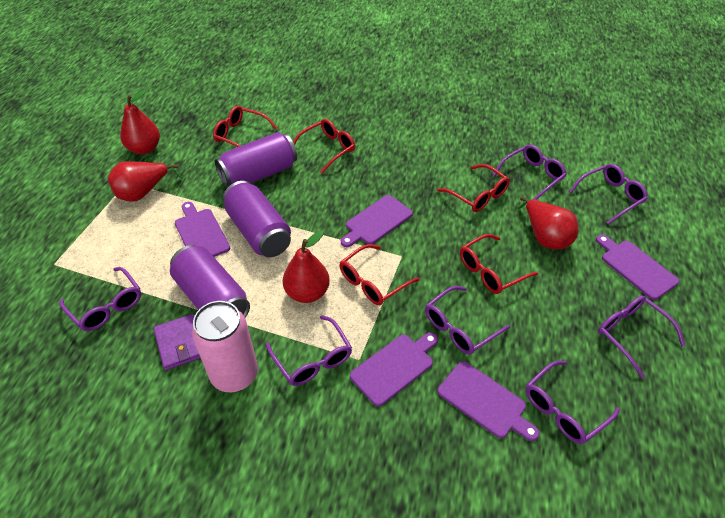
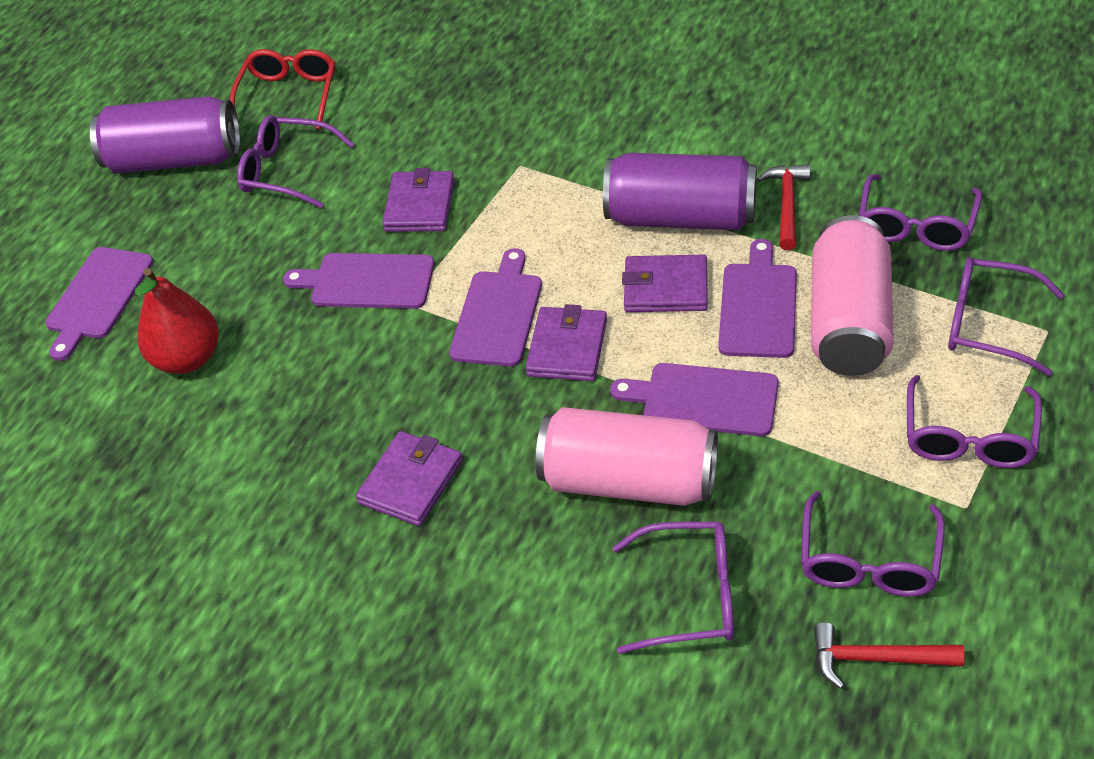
pink can: [192,301,258,392] = 1 -> [536,407,718,506] [811,215,894,376] = 2
purple can: [170,245,250,317] [215,132,297,188] [223,181,291,257] = 3 -> [90,96,240,174] [603,153,757,230] = 2
purple glasses: [60,267,141,331] [266,315,352,386] [425,286,510,355] [493,145,567,200] [526,361,620,444] [569,164,648,225] [598,295,686,378] = 7 -> [237,115,355,208] [612,521,734,654] [801,491,945,597] [859,174,982,251] [907,375,1042,468] [948,257,1065,376] = 6
purple wallet: [153,314,200,370] = 1 -> [356,431,463,526] [382,168,455,232] [525,304,607,381] [622,255,708,312] = 4
red glasses: [213,106,278,147] [293,119,355,174] [339,244,420,305] [437,164,510,212] [460,234,538,294] = 5 -> [230,49,336,130] = 1
red hammer: none = 0 -> [757,164,810,250] [814,622,965,689] = 2
red pear: [108,161,183,202] [120,90,160,154] [283,231,330,303] [518,196,578,249] = 4 -> [135,268,219,374] = 1

